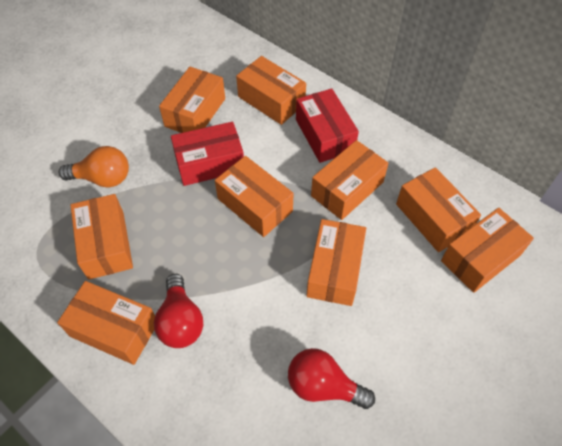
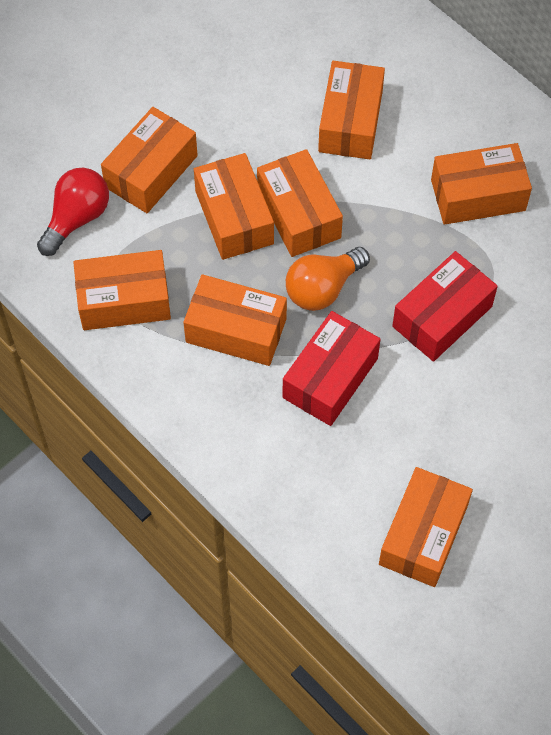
orange box: [57,281,155,365] [70,194,133,280] [159,67,225,133] [215,156,294,237] [236,56,306,125] [306,219,366,306] [311,140,389,220] [396,167,481,252] [441,208,534,293] = 9 -> [73,250,171,330] [101,107,198,213] [183,274,287,366] [194,153,274,260] [257,149,343,257] [318,61,385,159] [379,467,473,587] [431,143,532,225] = 8
red light bulb: [154,274,203,348] [288,348,375,409] = 2 -> [37,168,109,256] = 1

